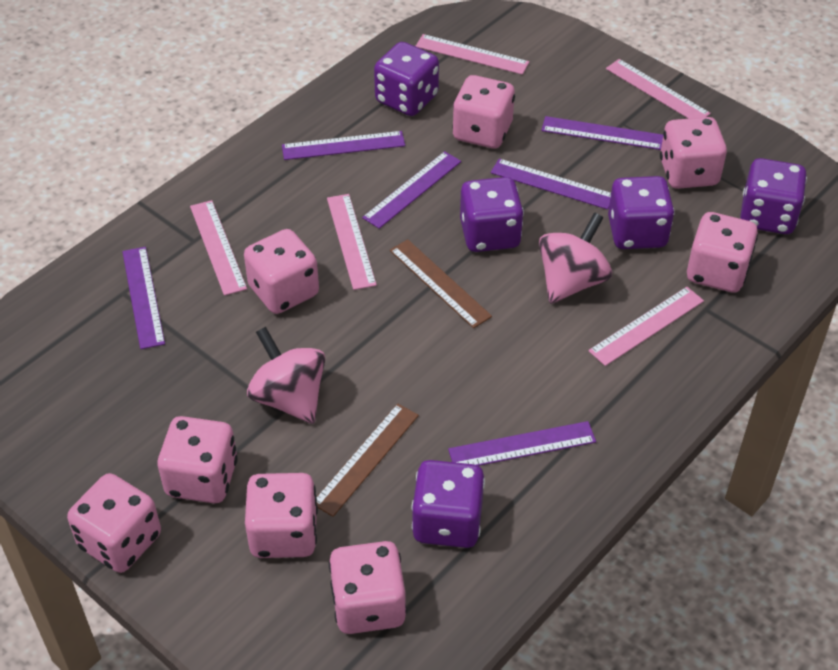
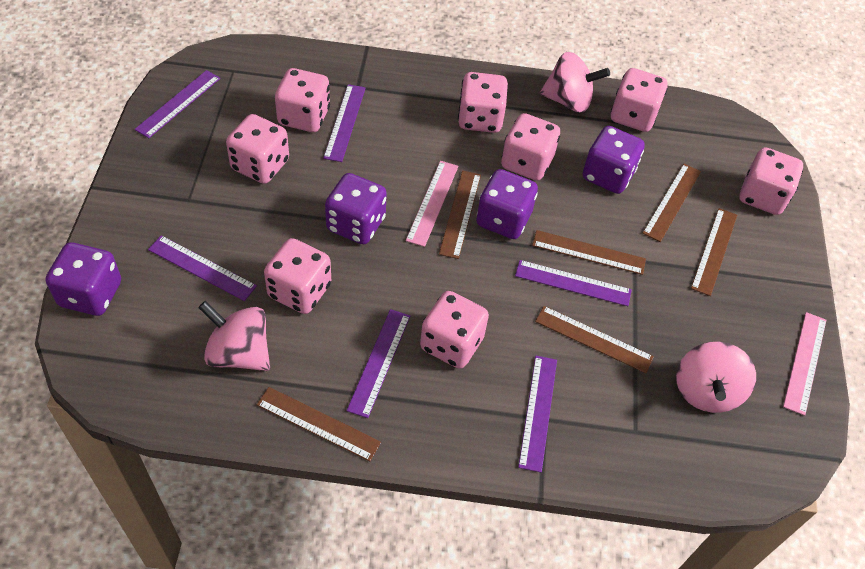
brown ruler: [317,403,419,517] [390,239,492,328] = 2 -> [257,387,381,461] [439,170,481,259] [532,230,646,275] [535,306,654,373] [642,164,701,242] [691,208,737,296] = 6
pink ruler: [190,200,247,296] [327,194,377,290] [415,34,529,75] [588,287,704,366] [606,59,711,119] = 5 -> [406,161,458,247] [783,312,826,416] = 2
pink spinning top: [247,327,325,424] [539,212,612,304] = 2 -> [198,301,270,371] [539,52,610,113] [676,341,756,413] = 3
purple dice: [374,42,439,116] [411,460,485,548] [460,177,524,252] [608,176,675,249] [740,158,807,234] = 5 -> [46,242,121,316] [325,173,387,244] [476,169,538,239] [583,126,645,194] = 4

